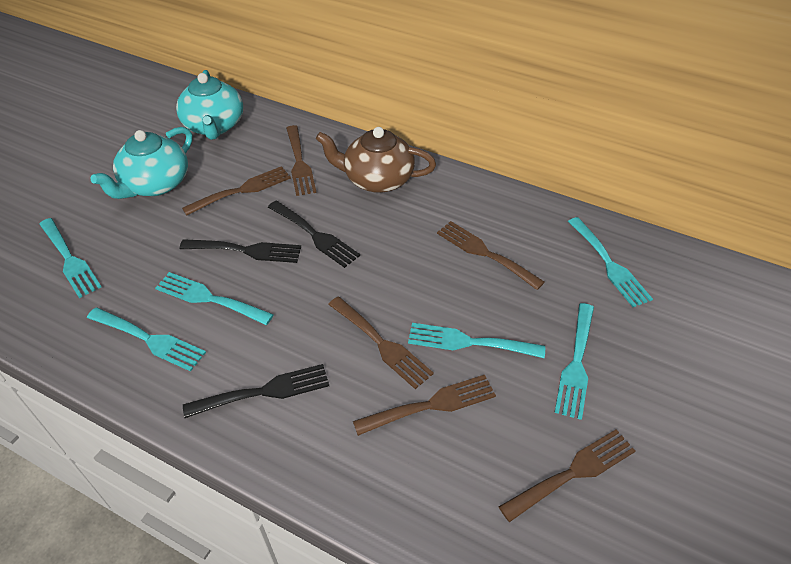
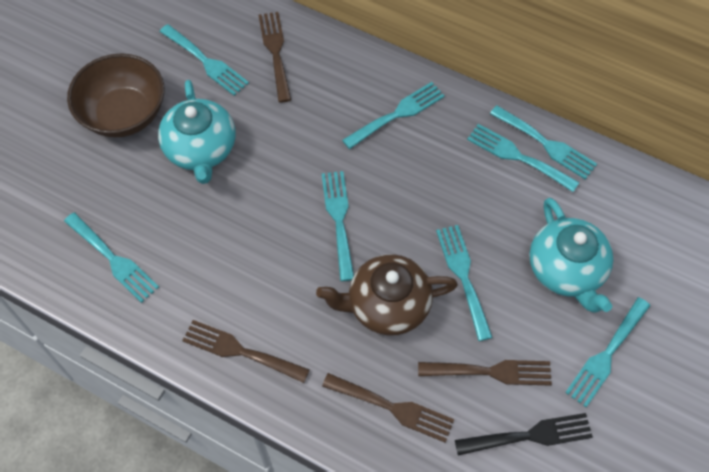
black fork: [180,239,301,263] [183,364,329,418] [268,201,360,268] = 3 -> [455,413,593,455] = 1
brown bowl: none = 0 -> [67,53,164,137] = 1
brown fork: [182,166,291,216] [286,125,317,196] [328,297,434,389] [353,375,496,436] [437,221,545,290] [499,429,635,522] = 6 -> [182,320,310,383] [259,12,291,103] [322,373,454,443] [418,360,552,386] = 4
turquoise fork: [39,218,102,298] [87,307,206,372] [155,272,274,325] [408,323,545,358] [554,303,594,420] [568,217,653,307] = 6 -> [64,212,159,303] [160,24,249,96] [322,171,354,281] [342,82,445,149] [436,225,493,341] [467,124,580,192] [490,105,597,179] [565,297,651,407] = 8

